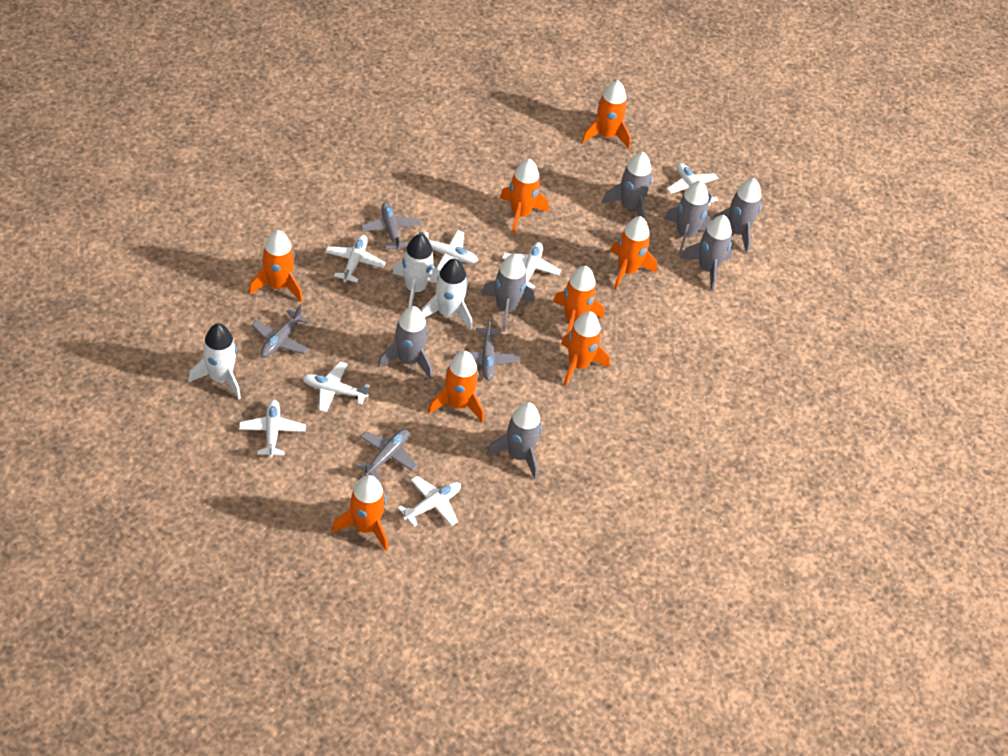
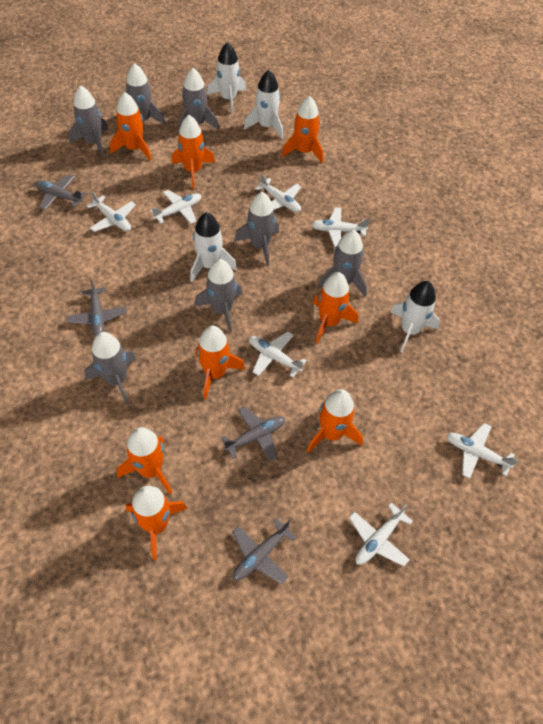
white rocket: [188,323,241,400] [392,234,440,308] [421,258,472,330] = 3 -> [190,212,237,282] [207,42,247,114] [244,70,283,138] [390,281,440,353] = 4

